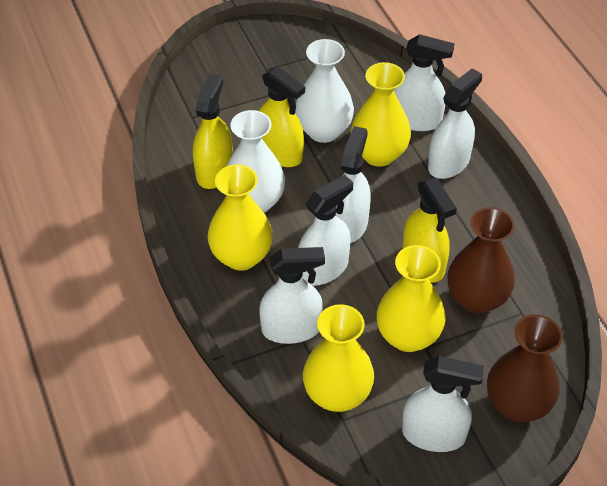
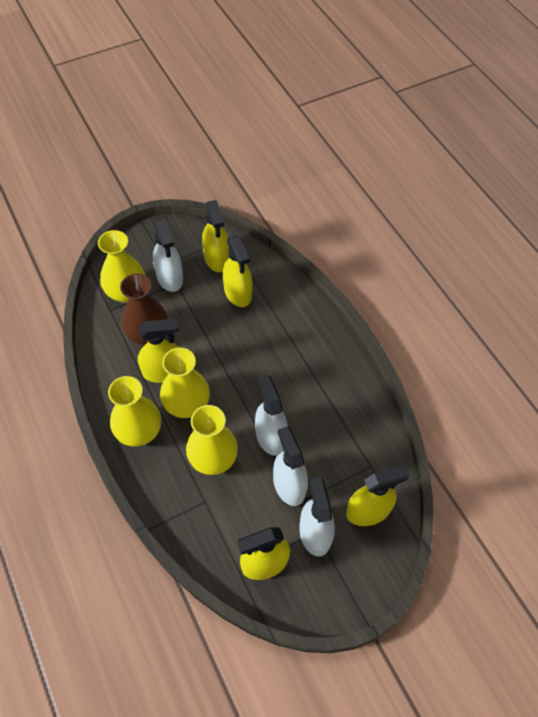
brown vase: [448,207,515,314] [487,315,563,422] = 2 -> [120,273,168,345] = 1
white spray bottle: [259,247,325,344] [298,175,353,286] [336,126,371,243] [394,34,455,131] [402,356,484,452] [428,68,482,179] = 6 -> [153,220,183,292] [255,375,288,456] [273,426,308,506] [300,477,335,557] = 4
white vase: [227,110,285,213] [295,39,354,143] = 2 -> none = 0
yellow spray bottle: [193,74,233,189] [259,66,305,167] [403,178,457,283] = 3 -> [138,319,179,383] [202,200,229,272] [223,235,252,307] [237,527,290,580] [346,466,409,526] = 5

